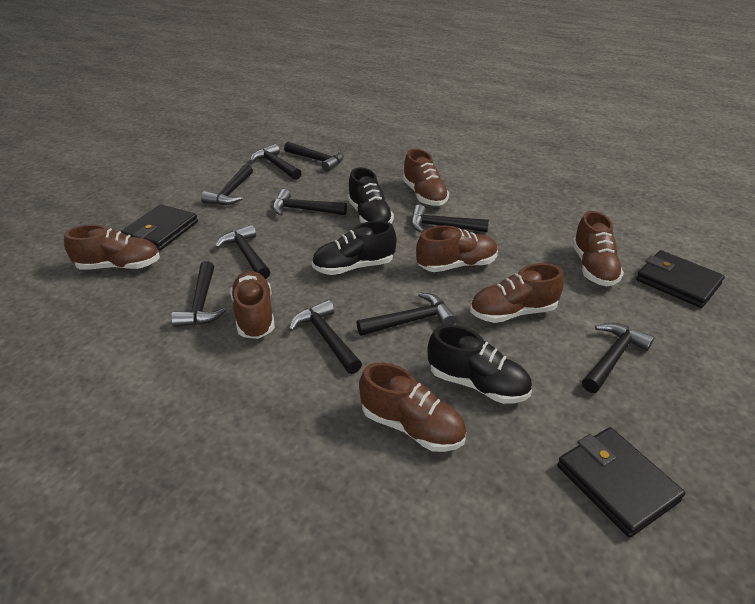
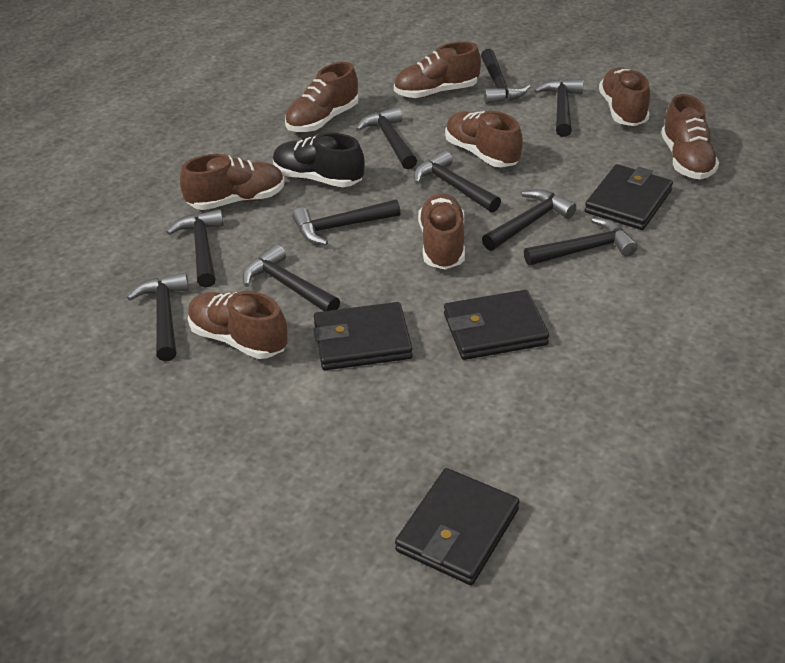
black shoe: [312,221,397,275] [348,167,394,223] [428,325,532,404] = 3 -> [273,133,365,187] = 1
black wallet: [121,204,198,251] [557,427,685,538] [636,250,725,308] = 3 -> [313,302,413,370] [395,468,520,585] [444,290,549,360] [585,164,673,230] = 4
brown shoe: [64,225,160,270] [230,271,275,339] [359,362,467,452] [403,149,449,206] [416,226,498,272] [470,263,564,323] [572,211,624,287] = 7 -> [180,154,285,210] [188,291,288,359] [285,62,358,132] [394,42,481,98] [418,193,465,270] [445,111,523,167] [599,67,650,126] [661,94,719,179] = 8

